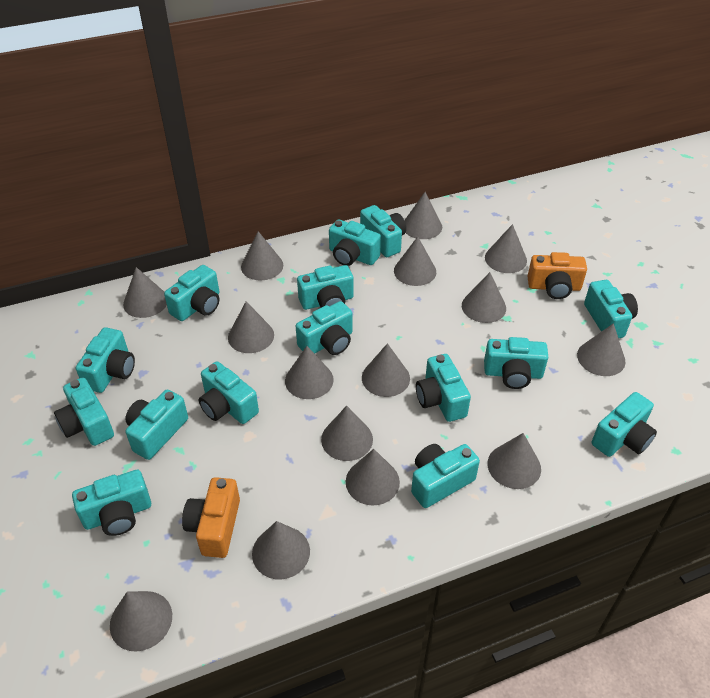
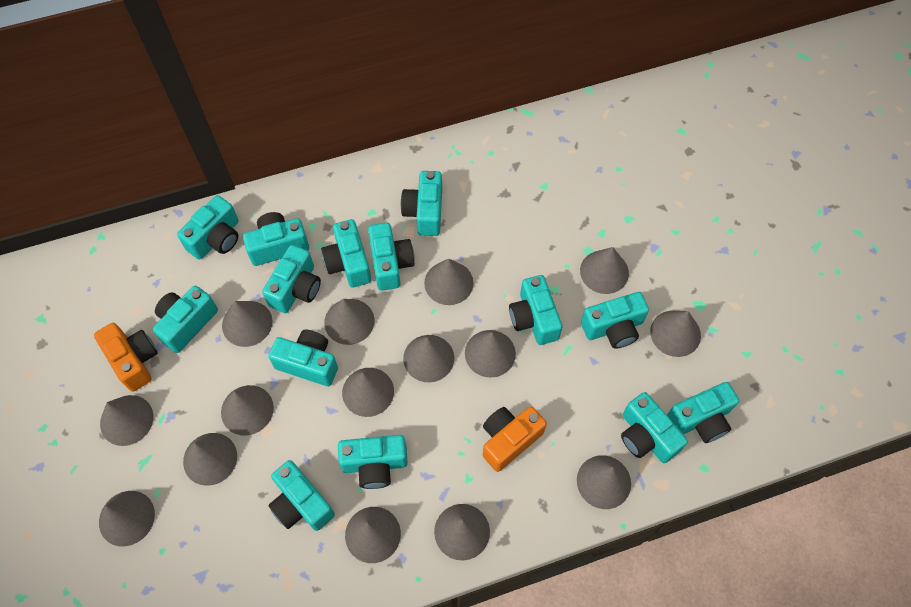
turquoise camera: [54,377,114,446] [72,470,151,536] [76,327,135,393] [125,390,188,460] [164,265,220,321] [199,361,259,424] [296,301,353,355] [297,265,354,310] [329,219,381,266] [360,205,406,257] [411,444,480,508] [416,354,471,422] [484,337,548,389] [584,280,638,338] [592,392,657,457] = 15 -> [153,286,218,353] [177,195,239,260] [243,212,309,266] [262,245,321,313] [268,329,338,386] [268,460,335,531] [321,219,371,287] [338,435,408,489] [368,223,415,291] [401,171,442,236] [509,275,562,345] [581,292,649,348] [621,392,688,463] [667,382,739,443] = 14

